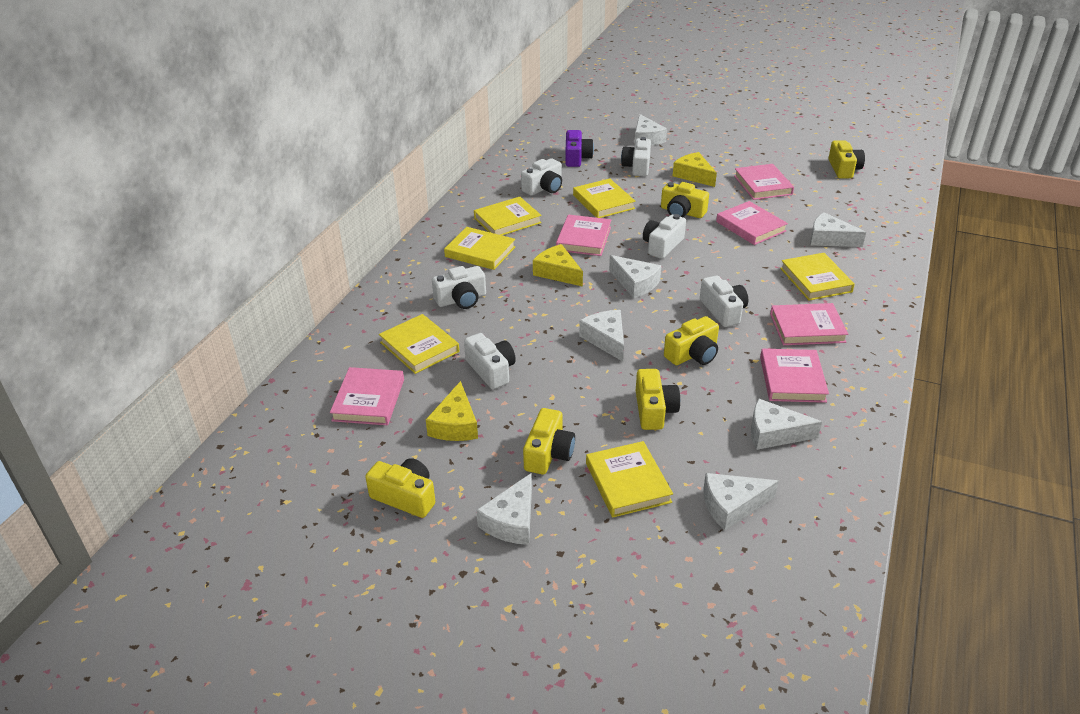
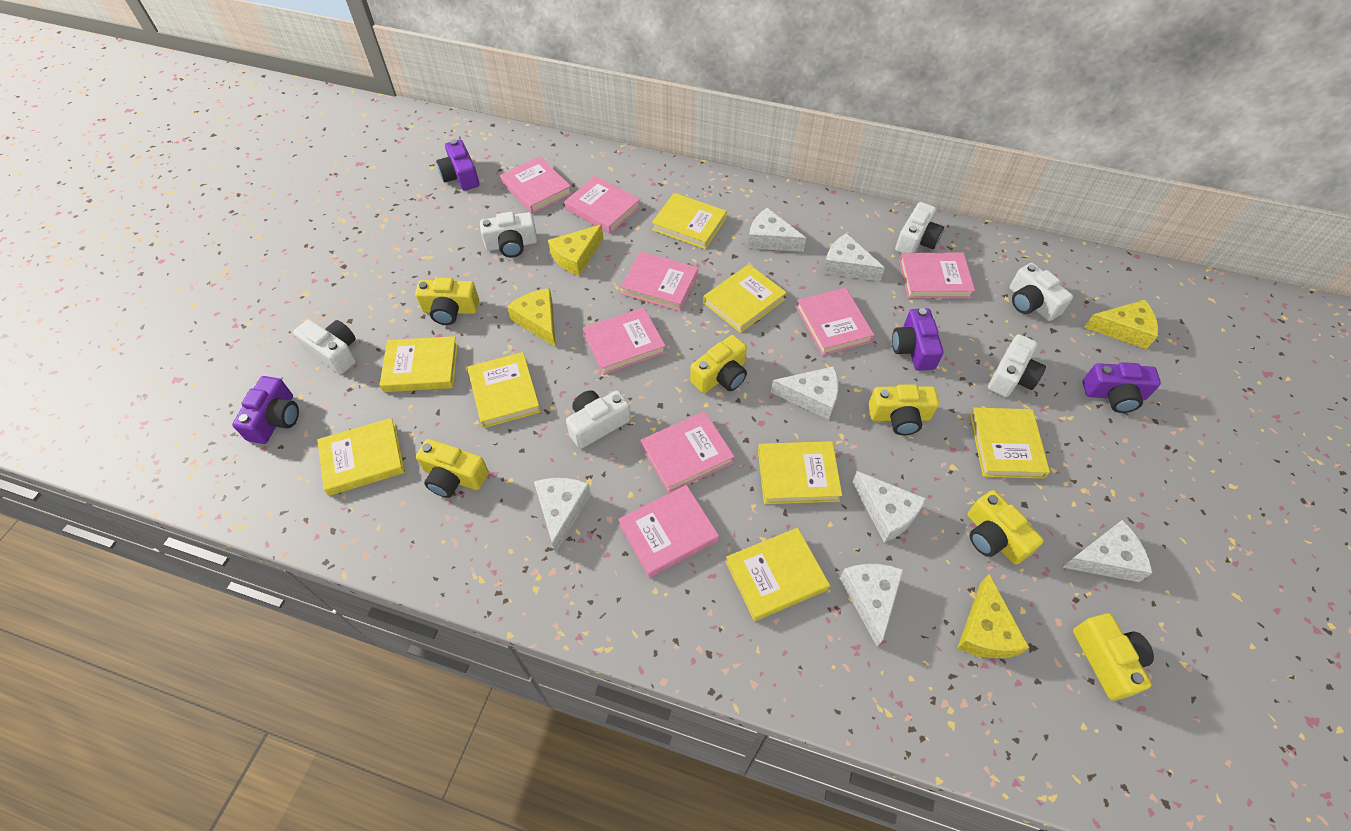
pink book: [330,367,404,425] [556,214,611,256] [716,201,788,245] [734,164,794,200] [760,349,829,403] [770,303,849,345] = 6 -> [500,156,572,214] [564,176,640,234] [583,307,666,375] [618,485,719,578] [620,252,698,311] [641,411,735,493] [796,287,874,356] [899,253,975,298] = 8
purple camera: [565,130,594,167] = 1 -> [232,376,299,444] [436,139,479,191] [892,308,943,371] [1083,362,1161,413] = 4
yellow book: [379,314,459,374] [444,227,516,270] [474,197,542,235] [573,178,636,218] [586,441,673,518] [780,253,855,301] = 6 -> [317,418,405,496] [379,336,458,392] [468,352,541,428] [652,193,727,249] [703,264,787,333] [725,528,830,621] [758,441,842,504] [970,408,1050,479] = 8
yellow cheese: [426,381,478,441] [533,244,583,287] [673,152,717,187] = 3 -> [507,288,556,347] [548,225,603,276] [957,574,1029,658] [1084,300,1158,349] = 4

